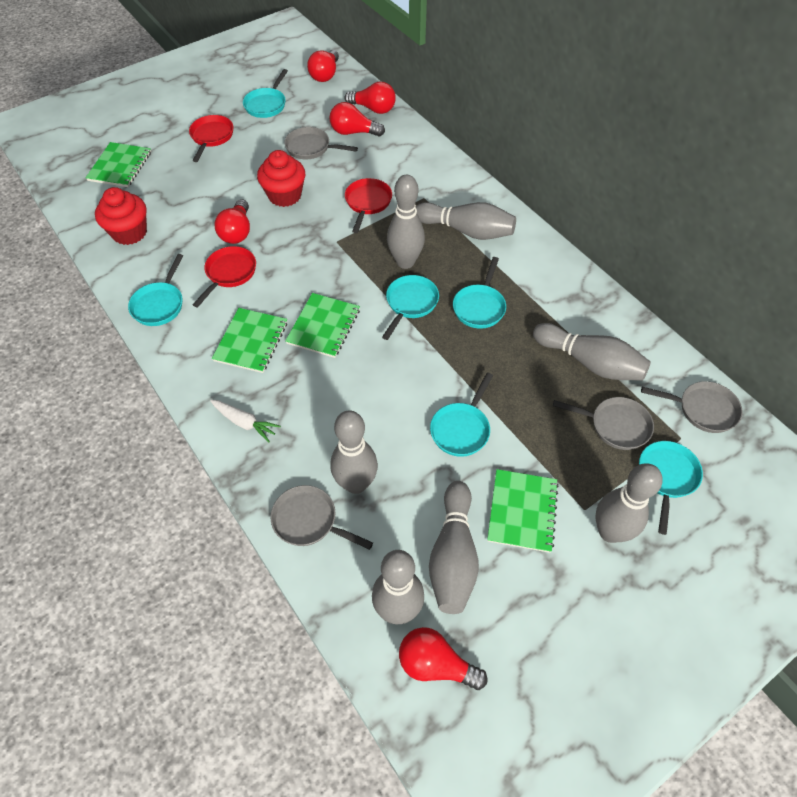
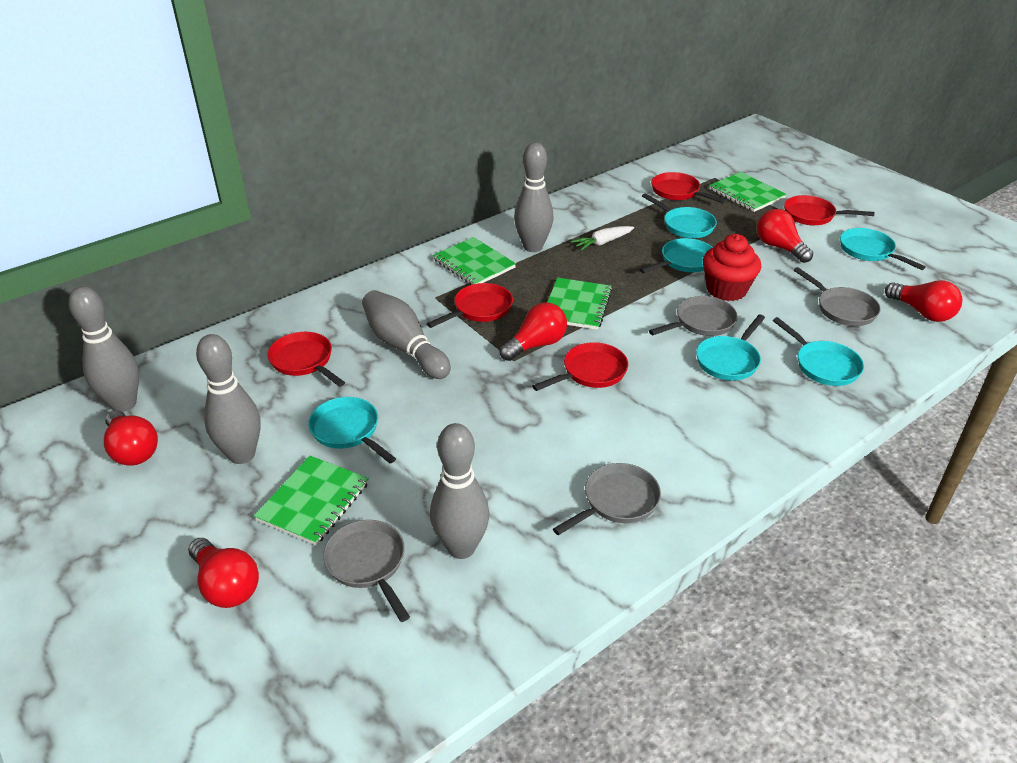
grey bowling pin: [330,410,378,494] [372,550,424,624] [387,175,425,269] [416,202,516,240] [429,481,479,614] [533,323,651,381] [596,463,662,543] = 7 -> [69,286,139,412] [196,334,261,464] [362,290,451,379] [430,423,490,559] [514,142,554,252] = 5
red cupcake: [95,187,147,245] [257,150,305,207] = 2 -> [703,234,761,301] = 1
red pan: [189,115,233,162] [193,246,256,307] [345,178,392,233] = 3 -> [268,332,345,387] [427,283,513,328] [532,342,628,391] [651,172,726,203] [784,195,874,225] = 5

